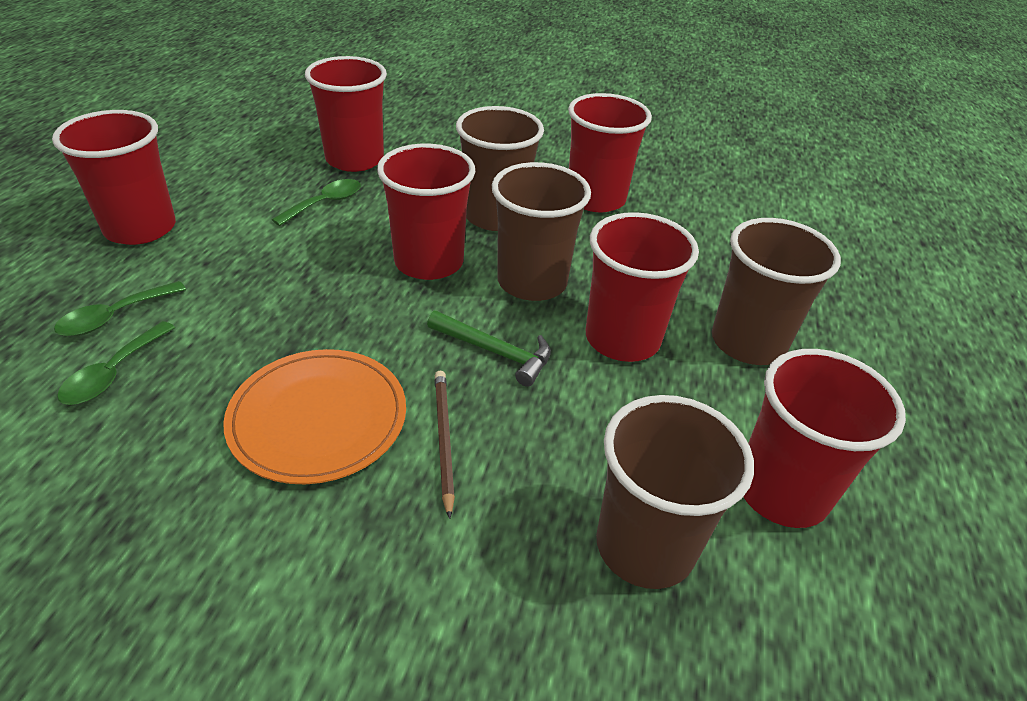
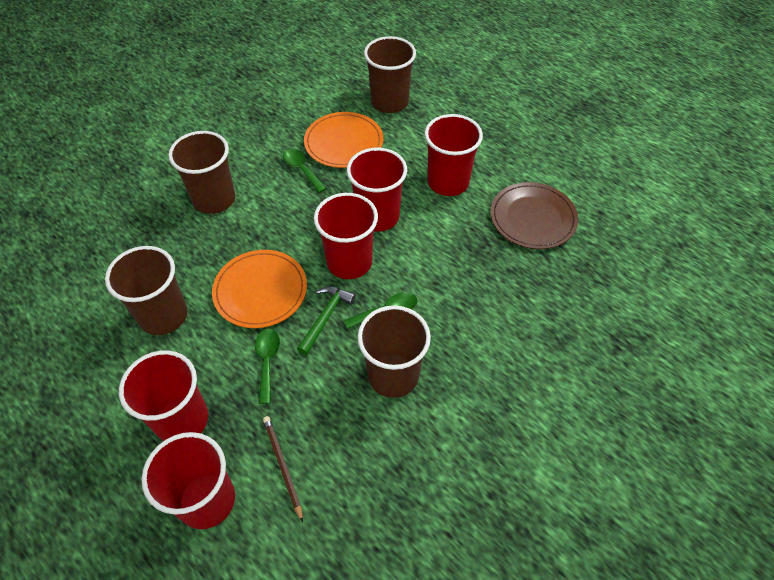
brown plate: none = 0 -> [490,182,578,249] = 1
orange plate: [223,349,406,484] = 1 -> [212,250,307,328] [304,112,383,168] = 2
red cup: [52,110,176,245] [305,56,387,172] [377,144,475,280] [568,93,652,212] [586,212,699,362] [743,349,906,528] = 6 -> [119,350,208,441] [141,432,235,529] [314,193,378,279] [347,148,407,232] [425,114,483,196] = 5

